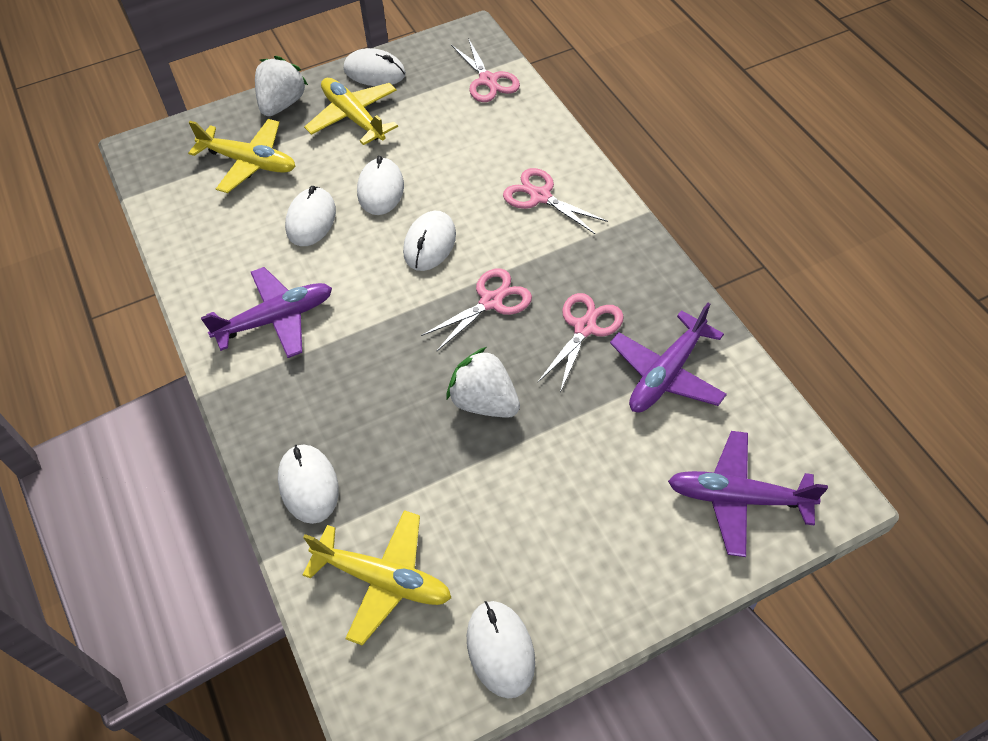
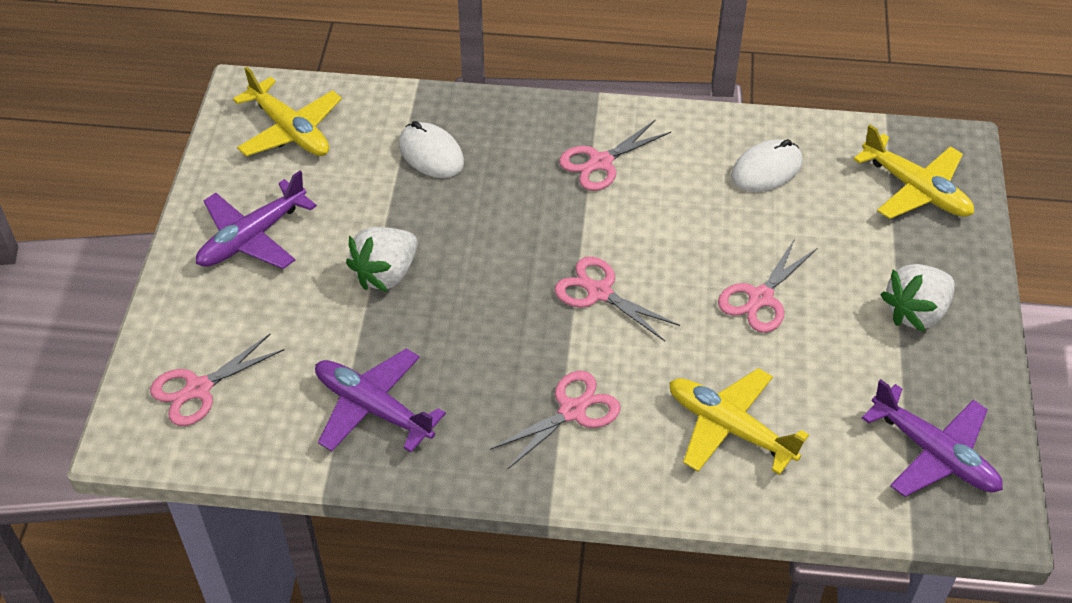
pink scissors: [421,268,532,351] [451,38,520,102] [503,168,608,234] [538,293,624,393] = 4 -> [150,334,284,426] [490,371,621,470] [554,257,680,341] [559,120,671,191] [718,239,817,333] = 5
white mouse: [278,445,339,524] [285,186,336,246] [344,48,406,86] [357,156,404,215] [403,211,456,271] [467,601,535,699] = 6 -> [399,121,464,178] [731,139,803,192] = 2

